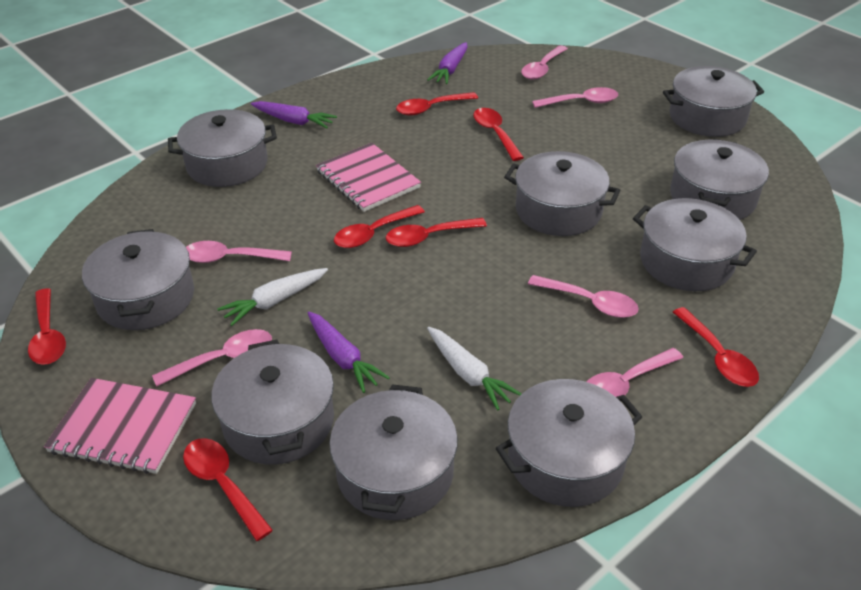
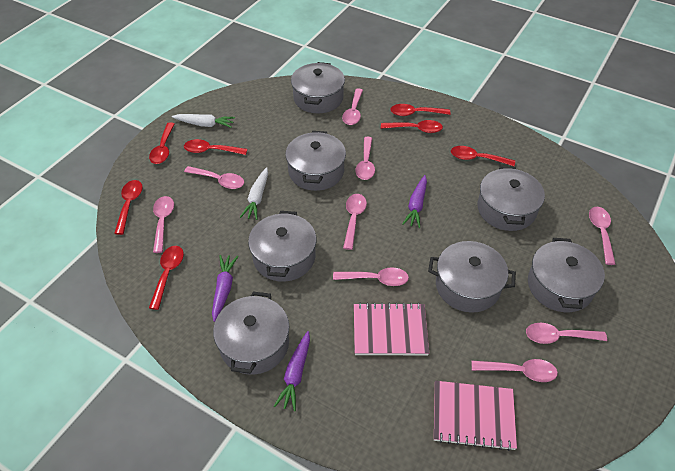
grey pot: [82,229,194,330] [168,109,277,187] [211,340,334,464] [329,384,458,520] [496,379,642,507] [504,151,621,236] [633,198,757,291] [663,66,764,137] [670,139,769,220] = 9 -> [213,292,289,375] [248,211,317,282] [285,131,346,191] [291,62,345,113] [428,241,516,313] [477,166,545,231] [528,238,605,312] = 7
pink spoon: [152,329,272,387] [186,241,292,263] [521,45,568,80] [528,275,639,318] [532,87,618,108] [587,348,683,397] = 6 -> [153,196,174,253] [184,166,244,189] [333,268,409,286] [342,88,363,125] [343,194,367,250] [355,137,375,180] [472,359,558,382] [526,323,607,344] [589,207,616,265] = 9

